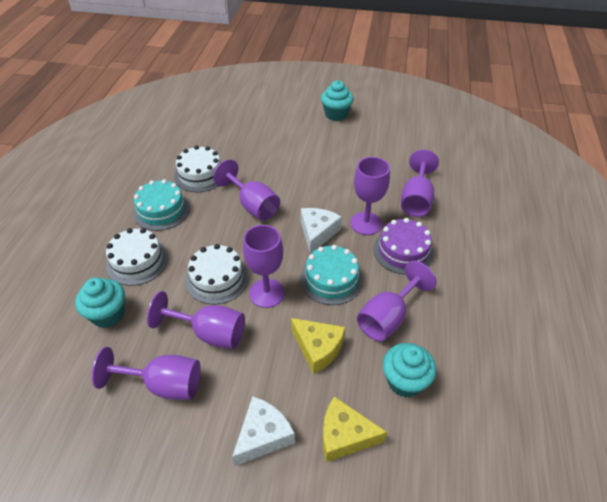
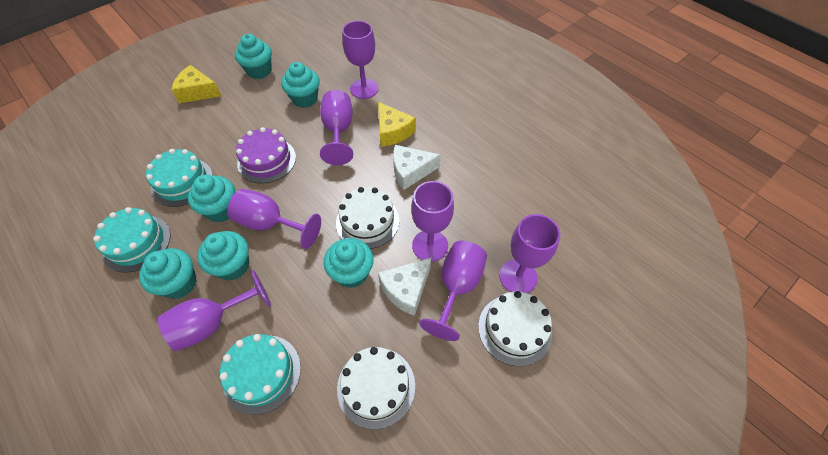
turquoise cake: [133,179,190,231] [300,245,363,305] = 2 -> [93,207,171,273] [146,149,213,207] [220,334,301,415] = 3
turquoise cupcake: [75,277,125,328] [321,81,354,121] [383,343,436,398] = 3 -> [139,248,196,299] [188,175,235,222] [197,231,249,280] [235,34,272,79] [281,62,320,108] [324,238,374,288] = 6

